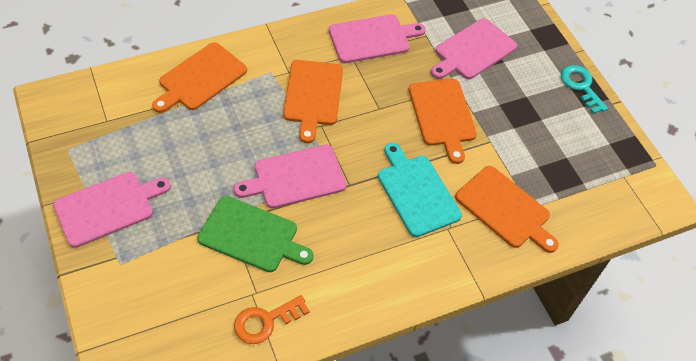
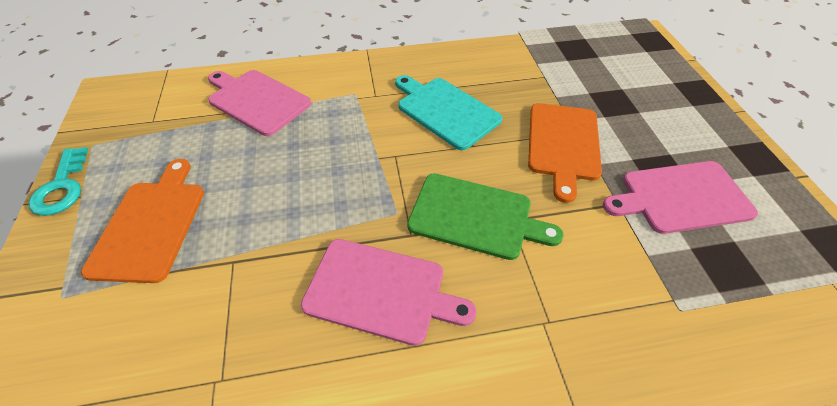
orange cutting board: [152,42,247,113] [283,60,343,143] [409,79,477,164] [455,166,559,253] = 4 -> [81,159,204,283] [528,103,602,203] = 2
orange key: [234,295,310,344] = 1 -> none = 0
pink cutting board: [53,172,171,248] [234,145,346,208] [329,14,426,63] [431,18,517,79] = 4 -> [208,70,311,136] [301,239,476,346] [603,161,758,234] = 3

